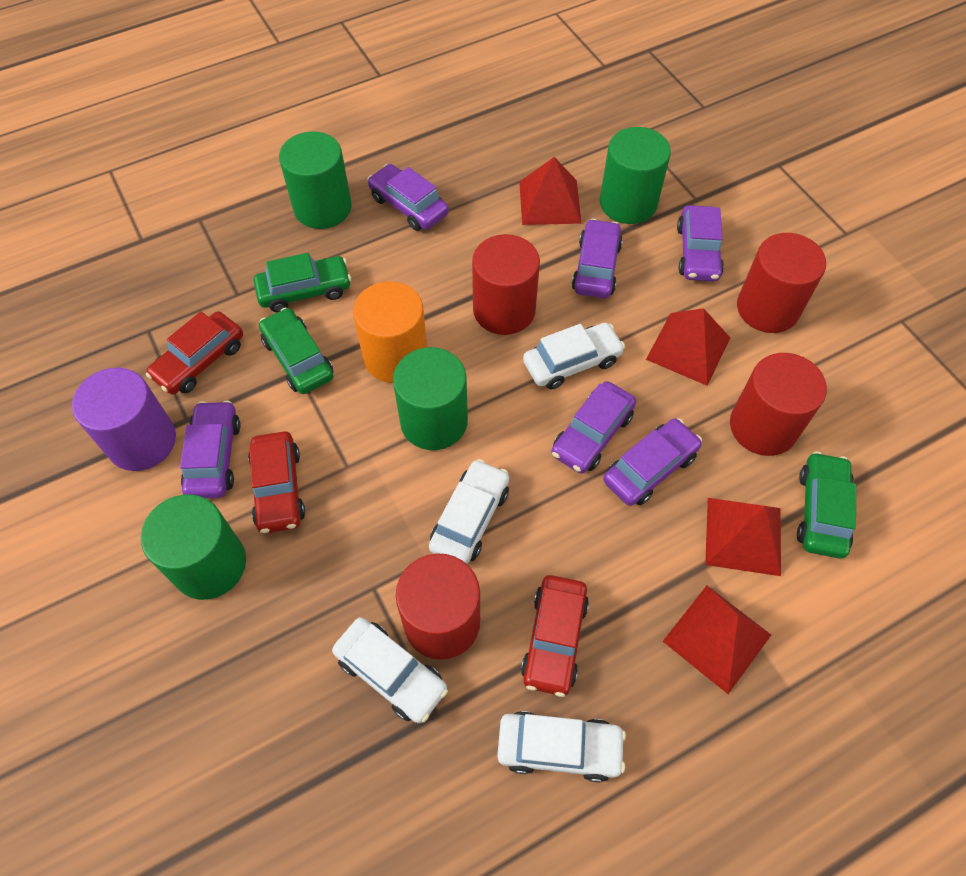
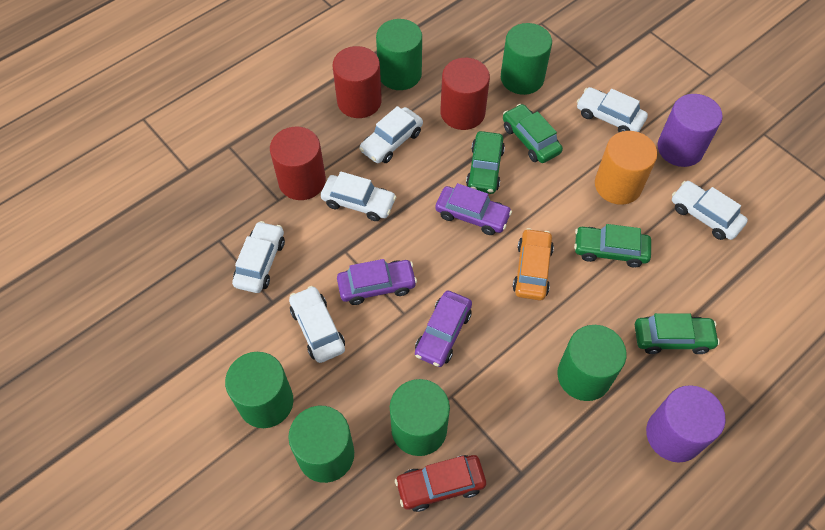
green car: [254,253,351,312] [259,308,333,394] [797,452,856,559] = 3 -> [466,131,505,194] [503,104,563,163] [574,224,651,268] [635,313,720,354] = 4
green cylinder: [141,494,246,600] [279,131,352,229] [393,347,468,450] [600,127,671,224] = 4 -> [225,352,293,428] [288,406,354,483] [376,19,422,90] [390,379,450,456] [501,23,552,95] [557,325,627,401] = 6
orange car: none = 0 -> [513,228,554,300] = 1
purple car: [180,400,241,498] [368,164,449,231] [551,381,636,474] [572,219,623,298] [603,418,702,506] [677,205,724,282] = 6 -> [337,259,417,305] [415,290,472,367] [435,183,512,235] = 3
purple cylinder: [72,368,176,471] = 1 -> [646,385,726,463] [658,94,723,167] = 2
red car: [146,311,243,394] [248,431,305,534] [521,575,589,697] = 3 -> [395,455,486,512] = 1
red cylinder: [396,554,480,660] [472,234,540,335] [730,353,827,456] [737,233,826,333] = 4 -> [270,127,326,200] [333,46,382,118] [440,58,490,130] = 3
red pyramid: [519,157,582,225] [646,308,730,386] [663,586,771,694] [705,498,781,576] = 4 -> none = 0
white car: [332,617,448,723] [429,459,509,564] [497,711,626,782] [523,323,625,389] = 4 -> [232,221,285,293] [289,286,345,363] [321,172,396,221] [359,106,423,163] [577,87,648,132] [672,181,748,240] = 6

